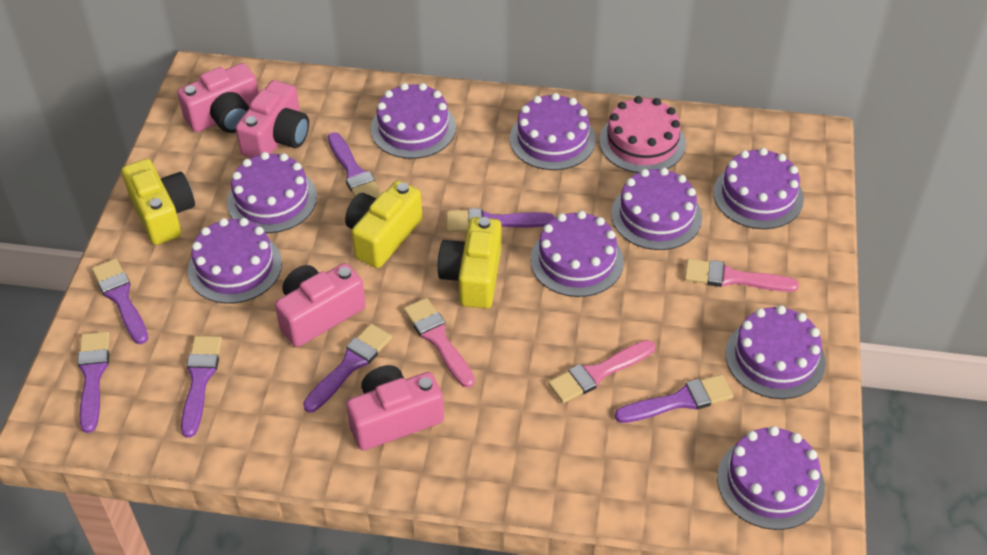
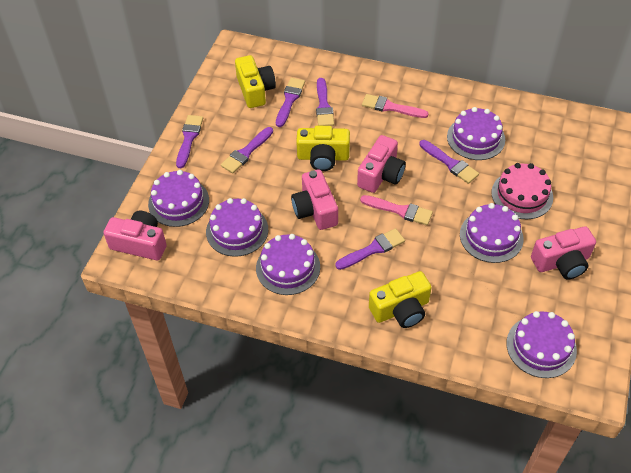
pink brush: [403,298,475,388] [548,340,655,403] [684,259,799,292] = 3 -> [360,195,433,225] [362,94,429,118] = 2
purple brush: [77,331,110,433] [92,258,148,344] [181,336,222,438] [303,324,392,412] [328,132,381,198] [446,208,554,232] [615,374,733,423] = 7 -> [176,115,203,168] [221,127,273,173] [276,78,305,127] [316,78,334,126] [335,228,405,270] [419,140,479,184] = 6
purple cake: [188,218,282,304] [227,152,317,233] [371,83,456,159] [510,93,596,170] [530,211,624,297] [611,168,702,250] [713,148,804,229] [717,426,825,530] [725,305,826,399] = 9 -> [148,170,209,227] [206,198,268,257] [256,234,320,295] [447,107,505,160] [460,203,524,263] [506,311,577,378] = 6

